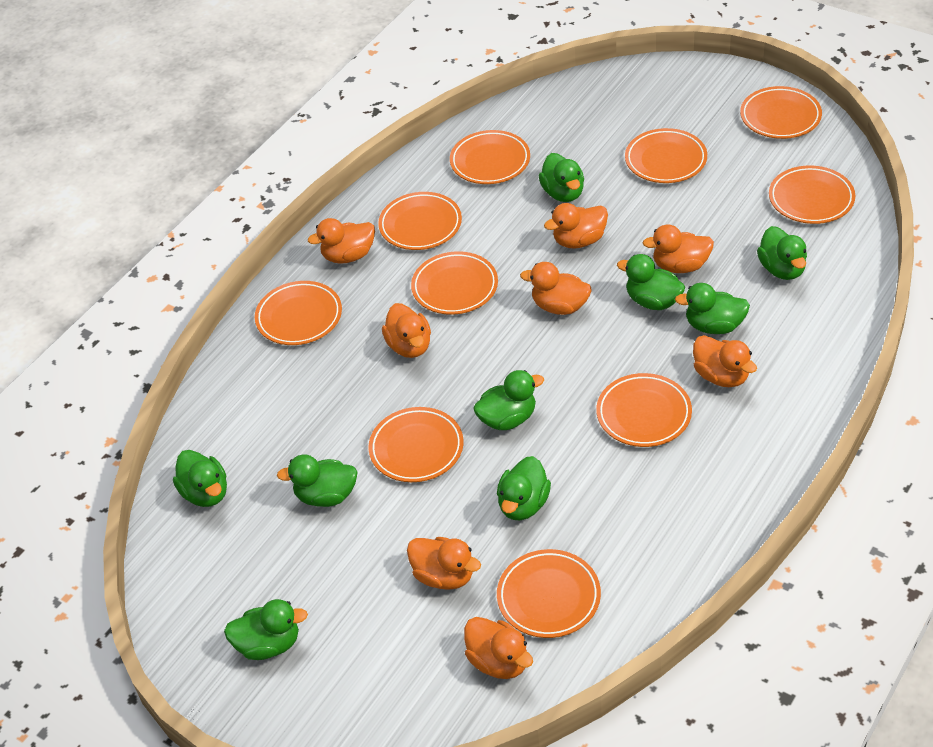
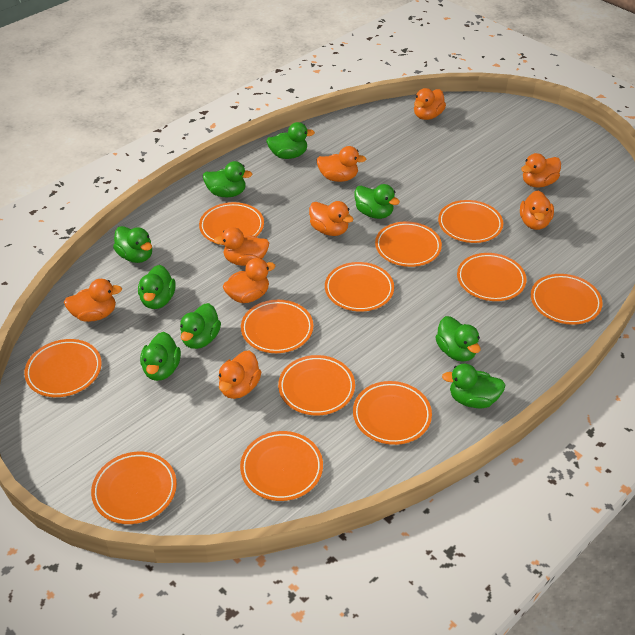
orange duck: [308,218,375,264] [382,303,431,358] [407,537,481,590] [464,617,533,679] [520,262,592,315] [544,203,608,249] [642,225,714,273] [693,335,757,387] = 8 -> [64,279,122,322] [214,227,269,266] [219,351,261,399] [223,258,276,303] [309,201,354,236] [316,146,366,182] [414,88,446,120] [520,190,554,230] [521,153,561,187] = 9
orange plate: [255,281,342,345] [368,407,463,482] [378,192,462,250] [411,251,498,315] [450,130,530,184] [497,549,601,638] [596,373,692,447] [625,128,707,183] [740,86,822,139] [769,166,855,224] = 10 -> [24,339,102,397] [91,452,177,524] [199,202,264,245] [240,431,323,501] [241,300,313,353] [278,355,355,415] [325,262,394,311] [353,381,432,445] [375,222,442,267] [438,200,503,243] [457,253,527,301] [531,274,603,325] = 12

